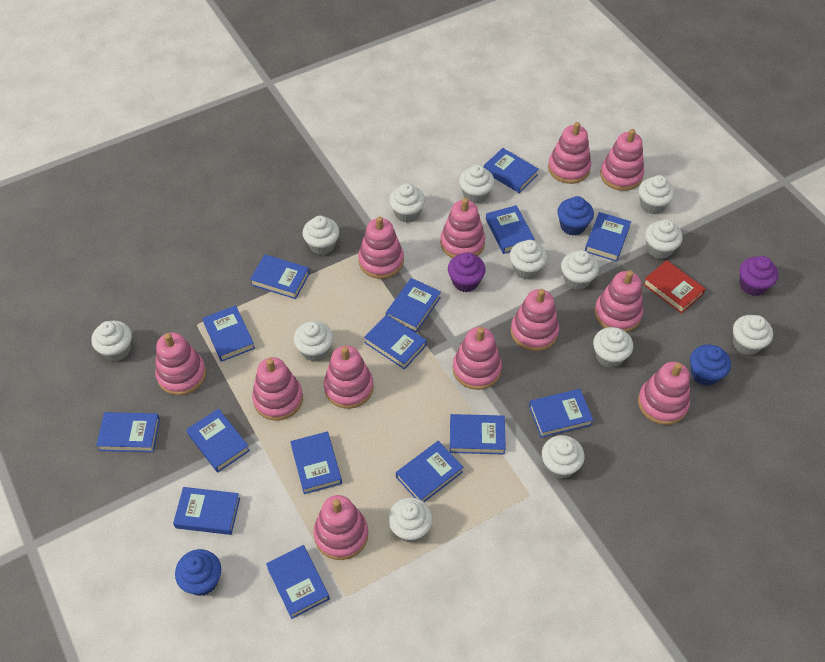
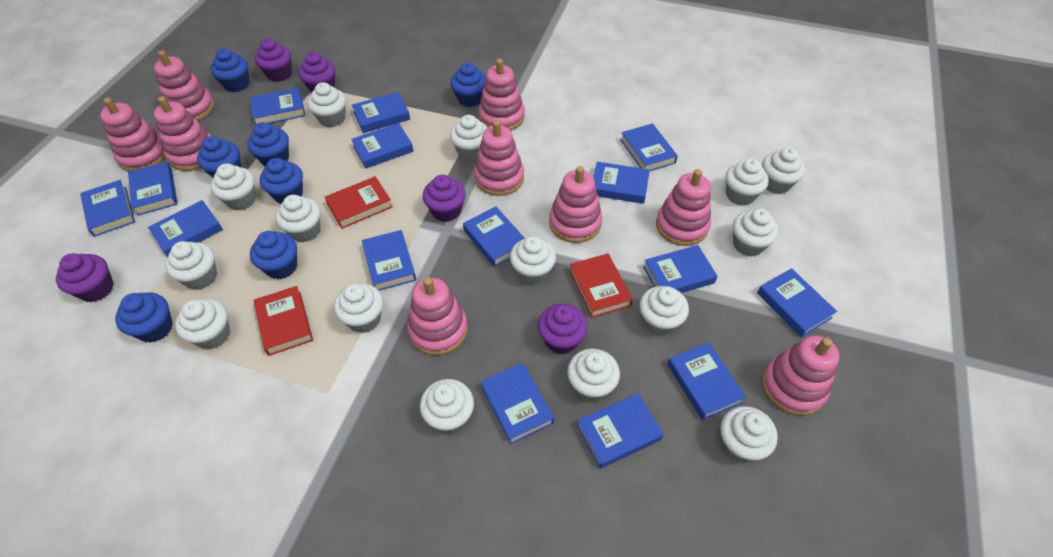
blue cupcake: [175,549,221,596] [557,196,594,236] [690,345,731,386] = 3 -> [115,292,173,343] [197,136,241,178] [211,48,250,92] [247,122,289,166] [250,231,297,279] [260,158,303,204] [451,63,486,107] = 7
pink stacking toy: [155,333,206,396] [252,357,303,421] [313,495,368,560] [324,346,374,409] [358,216,404,279] [440,198,485,258] [453,327,502,390] [511,289,559,351] [548,122,591,184] [595,270,643,332] [600,129,644,191] [638,362,690,425] = 12 -> [100,97,165,172] [154,50,214,121] [154,96,211,171] [407,277,468,355] [474,120,524,196] [479,59,525,131] [549,166,602,243] [656,169,711,246] [762,335,840,415] = 9
purple cupcake: [448,252,486,292] [740,256,778,296] = 2 -> [56,253,114,302] [255,38,292,82] [299,52,336,93] [422,175,466,222] [538,304,588,355] = 5
red book: [643,260,705,314] = 1 -> [254,286,313,356] [325,176,393,229] [569,253,633,318] = 3
white cupcake: [92,321,132,361] [294,321,333,361] [303,216,339,255] [388,497,433,543] [389,183,425,223] [459,165,494,204] [510,240,547,279] [542,435,585,479] [561,250,599,290] [593,327,633,368] [639,175,675,214] [645,219,683,259] [733,315,773,355] = 13 -> [165,241,217,290] [175,299,230,350] [210,163,256,211] [276,195,321,242] [308,82,346,127] [334,283,383,333] [420,379,474,434] [450,115,487,161] [510,236,556,285] [567,348,620,402] [640,286,689,336] [720,406,778,463] [725,159,769,206] [733,208,779,257] [762,147,805,194] = 15

